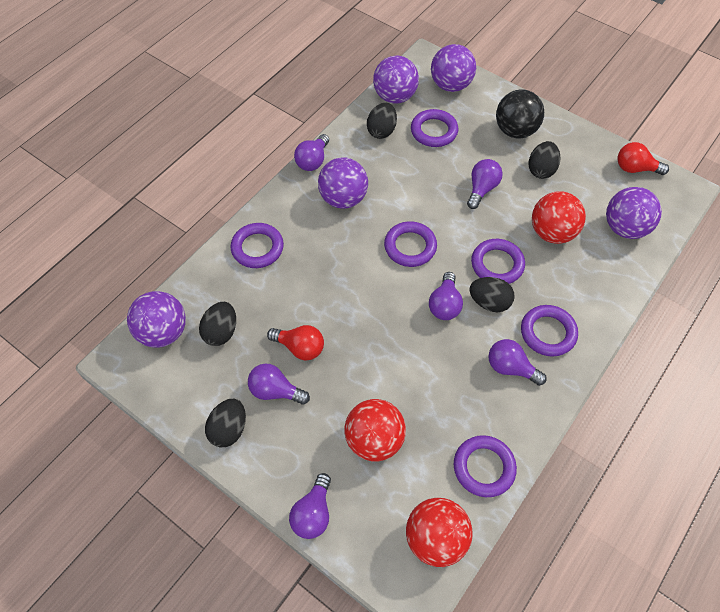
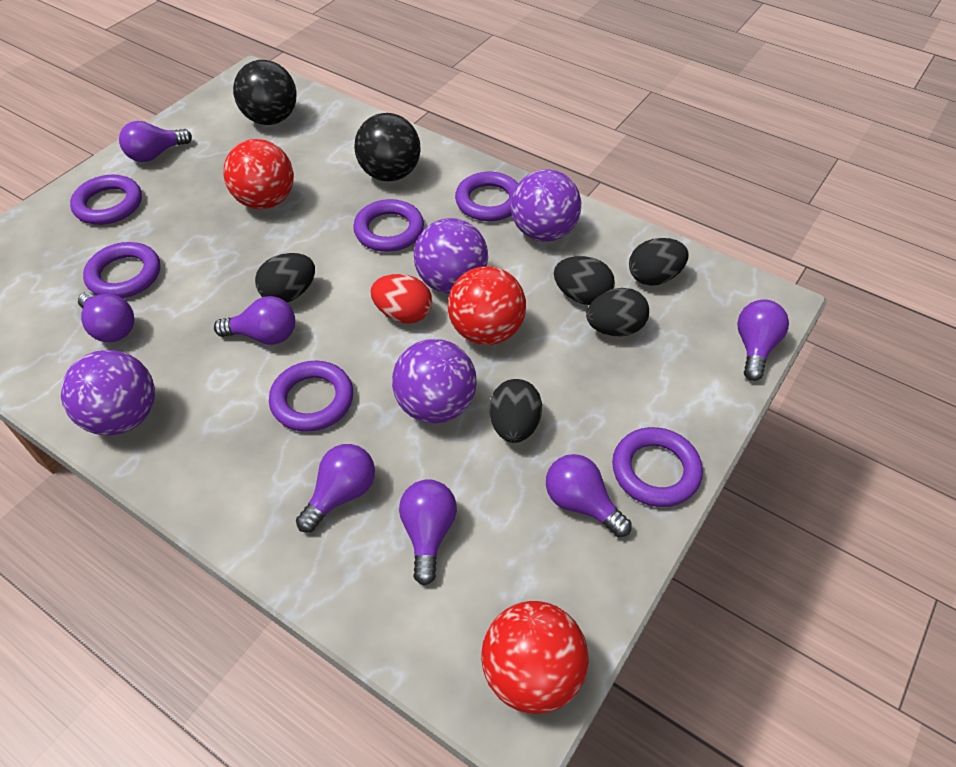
black ball: [496,90,544,138] = 1 -> [233,60,296,125] [354,113,420,181] = 2
purple ball: [127,291,186,347] [318,157,368,209] [373,56,419,103] [431,44,476,92] [606,187,662,239] = 5 -> [61,350,155,436] [392,339,477,424] [414,218,488,294] [511,170,581,242] = 4
purple light bulb: [248,364,310,405] [289,473,331,539] [294,134,329,171] [429,272,463,320] [467,159,503,209] [488,339,547,386] = 6 -> [78,292,134,342] [119,121,192,162] [214,296,295,345] [296,444,375,533] [399,479,457,585] [546,454,632,537] [737,300,789,381] = 7
red egg: none = 0 -> [370,274,432,324] = 1
red light bulb: [267,325,324,360] [617,142,669,175] = 2 -> none = 0

